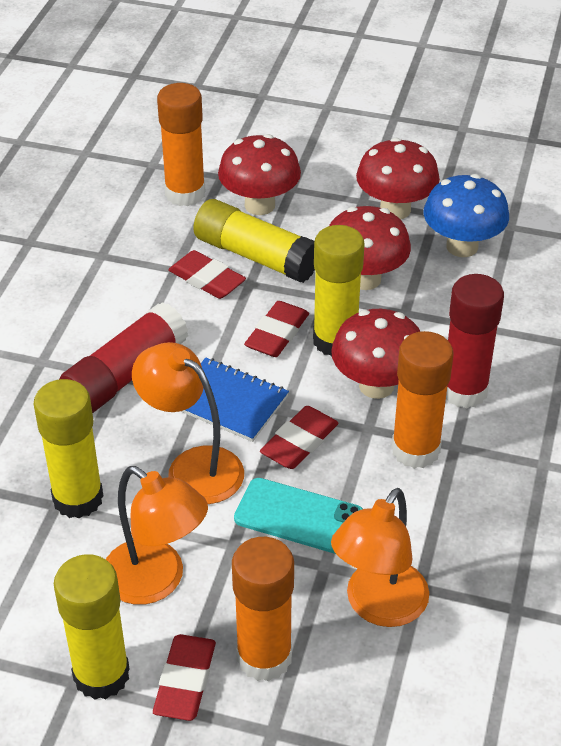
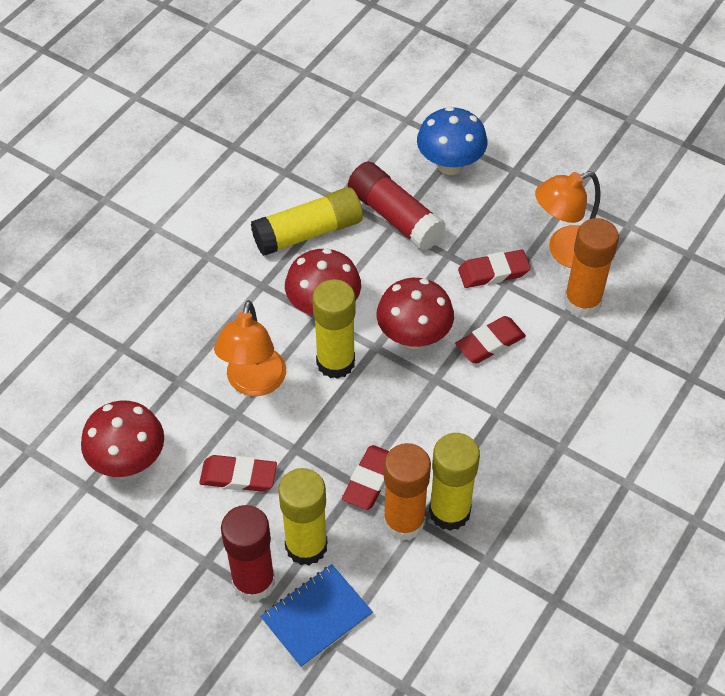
orange glue stick: [157,83,205,206] [232,537,294,681] [391,331,454,469] = 3 -> [383,443,431,541] [564,218,619,318] = 2
orange lamp: [106,466,208,605] [132,342,244,504] [331,488,429,627] = 3 -> [214,300,286,396] [535,171,601,268] = 2
red mushroom: [218,134,301,215] [329,206,411,290] [331,309,421,399] [356,138,440,219] = 4 -> [81,400,164,477] [285,248,361,316] [377,278,454,349] = 3
turquoise phone: [234,478,363,554] = 1 -> none = 0

